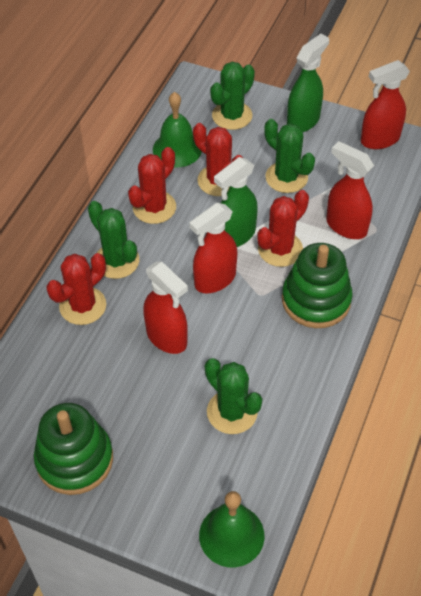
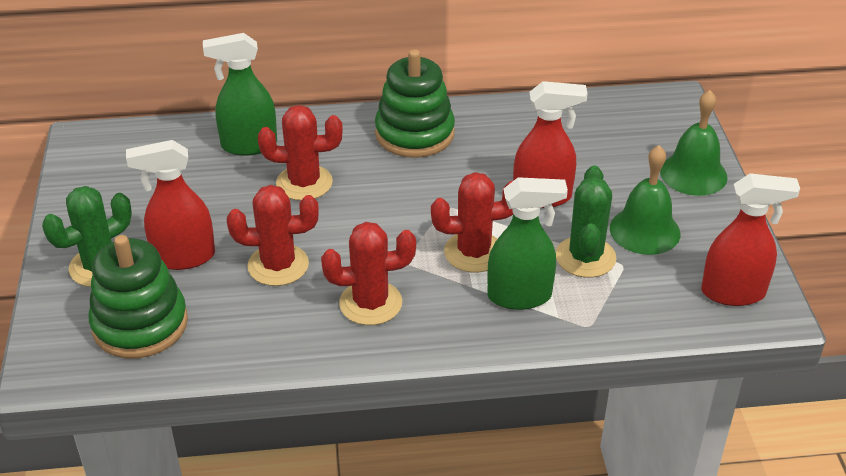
green cactus: [88,201,139,279] [205,358,262,434] [210,62,255,130] [264,119,315,193] = 4 -> [42,186,132,287] [556,165,617,278] = 2
red spray bottle: [143,261,188,354] [189,203,237,293] [326,141,374,239] [361,60,410,149] = 4 -> [126,140,215,270] [513,81,588,208] [701,173,800,306] = 3

